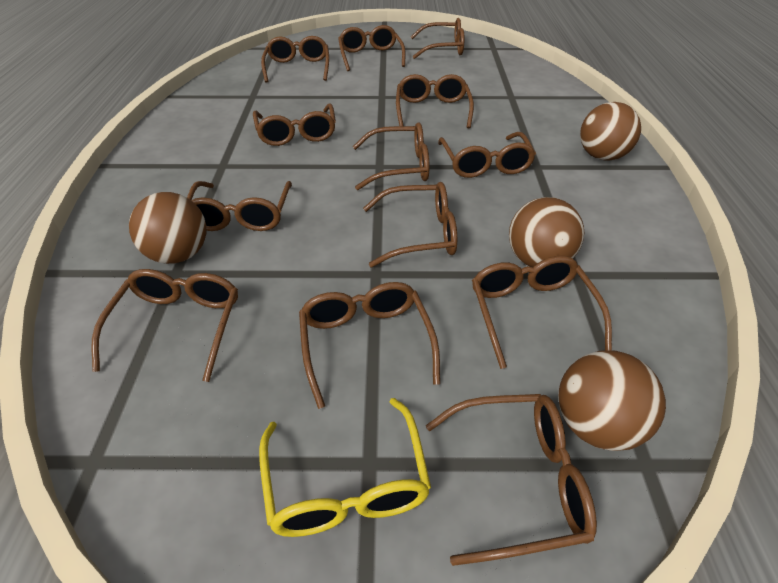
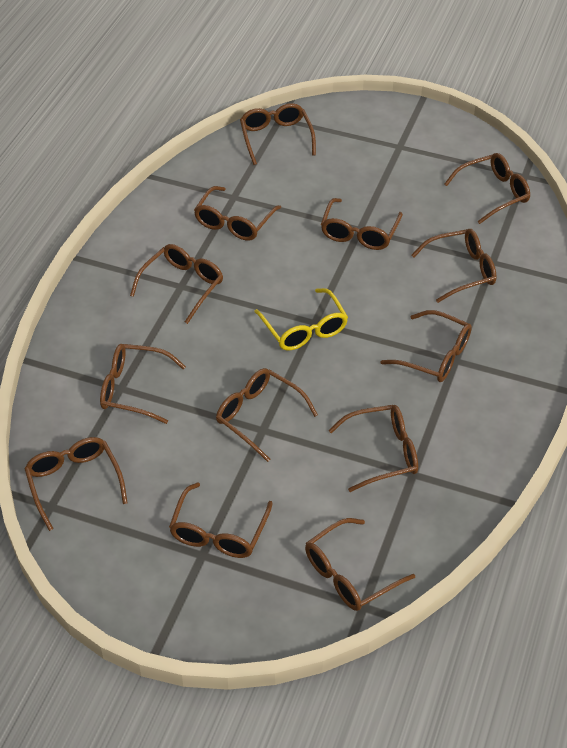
brown ball: [129,192,206,264] [509,197,584,267] [559,350,666,451] [580,102,641,161] = 4 -> none = 0

